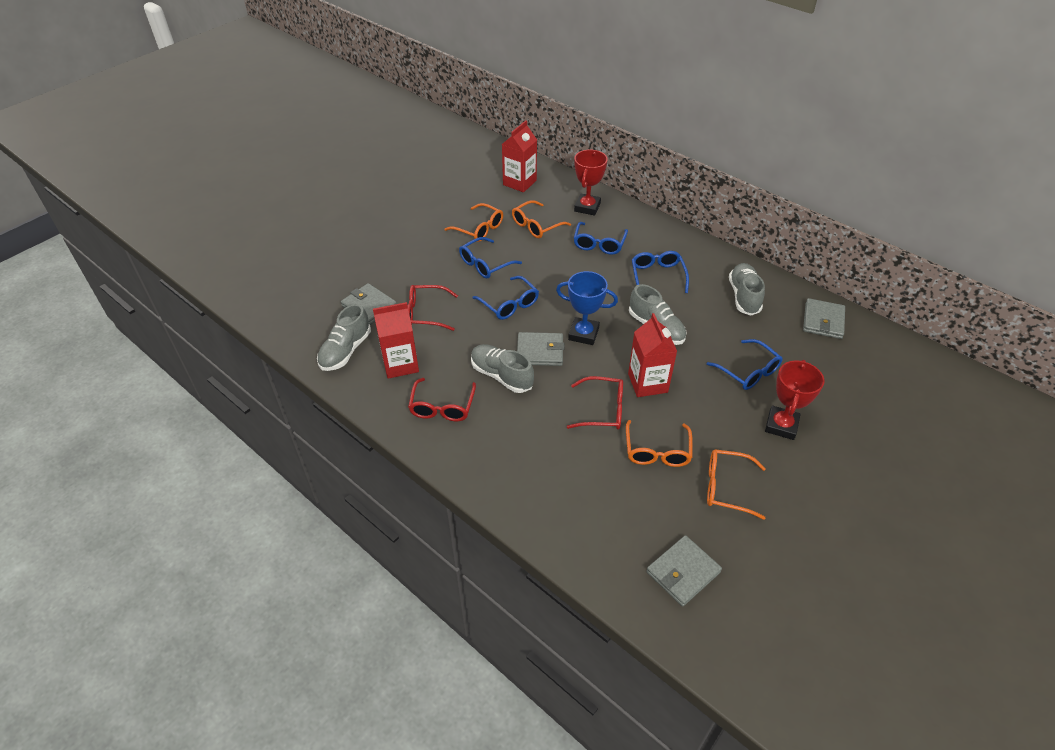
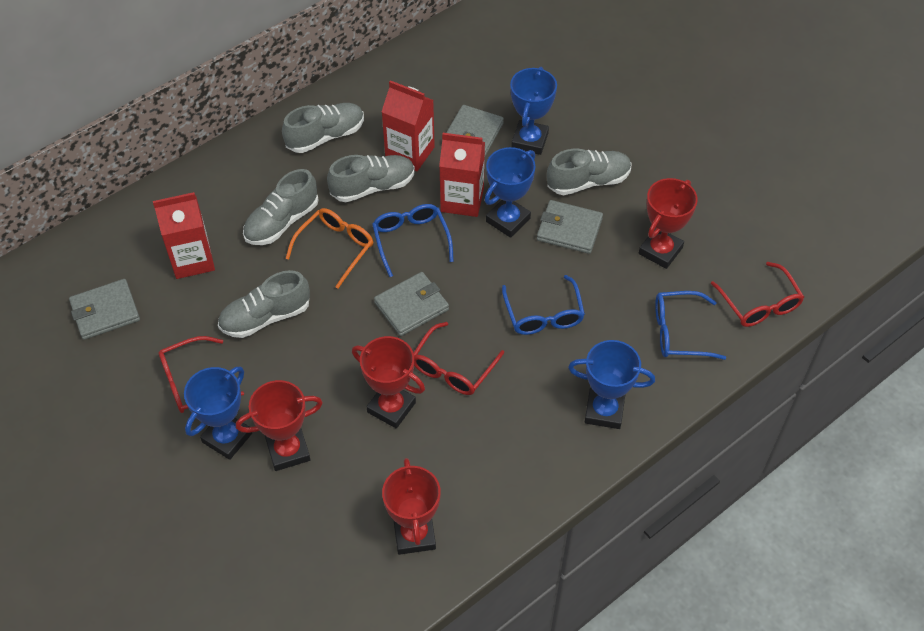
blue glasses: [459,237,522,279] [472,276,539,320] [574,222,628,255] [632,251,689,293] [707,339,783,390] = 5 -> [372,204,454,277] [502,275,585,335] [655,291,726,360] = 3
blue trophy: [556,271,618,345] = 1 -> [184,366,252,460] [485,147,536,238] [510,67,557,155] [568,340,655,429] = 4
grey shoe: [317,304,371,371] [471,344,534,393] [629,284,686,345] [729,263,765,316] = 4 -> [218,270,310,338] [243,169,318,245] [282,103,364,153] [327,155,415,202] [547,149,632,195] = 5
orange glasses: [444,203,503,242] [512,200,571,238] [626,420,693,467] [707,449,766,520] = 4 -> [285,208,374,289] = 1
red trophy: [574,150,608,216] [765,360,824,440] = 2 -> [236,380,323,471] [352,336,425,429] [382,458,441,555] [639,178,698,269] = 4

